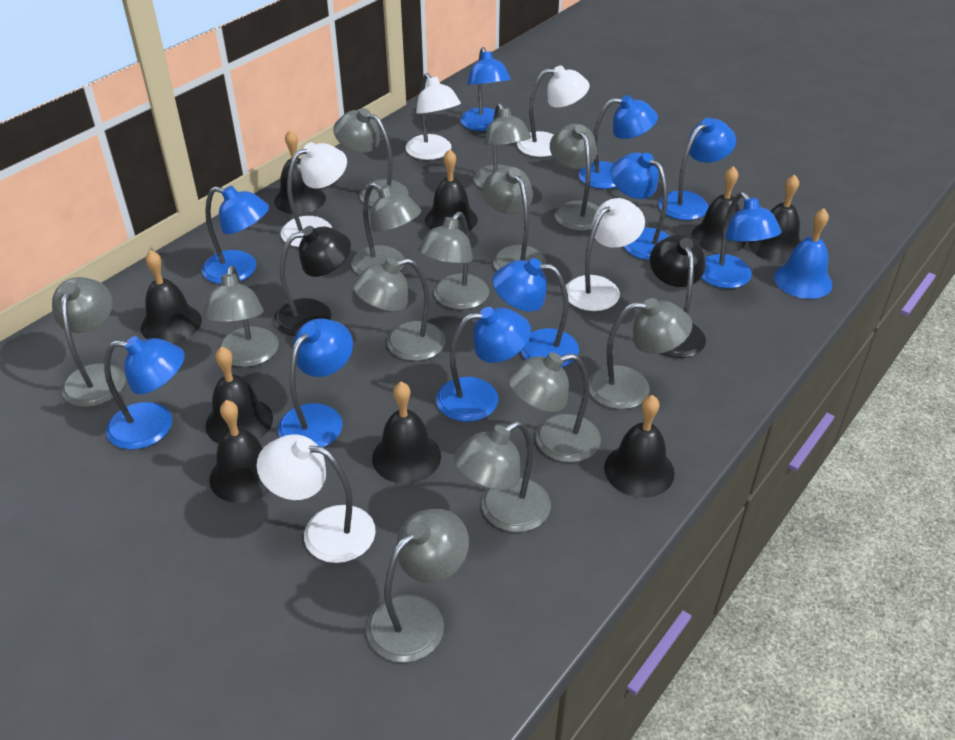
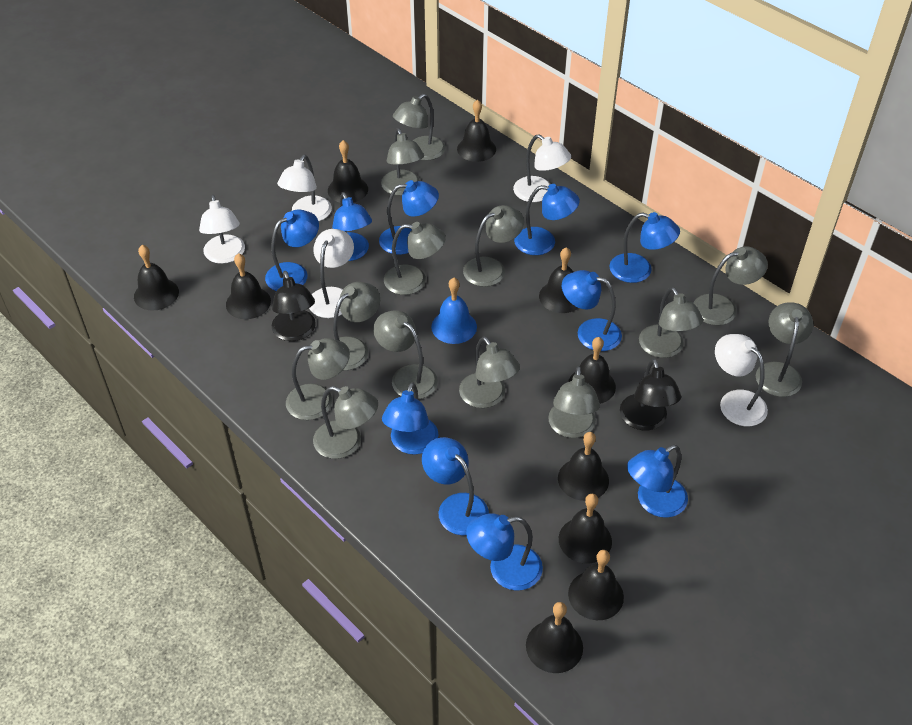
black bell: [141,250,202,343] [206,346,273,444] [209,400,270,503] [274,130,326,214] [372,382,441,484] [425,149,477,232] [604,395,675,498] [692,166,746,254] [748,174,801,263] = 9 -> [134,245,179,311] [226,253,271,319] [328,140,368,203] [457,100,496,162] [526,602,583,673] [539,247,578,313] [558,432,609,501] [559,494,612,564] [568,337,616,404] [568,550,624,620] = 10

